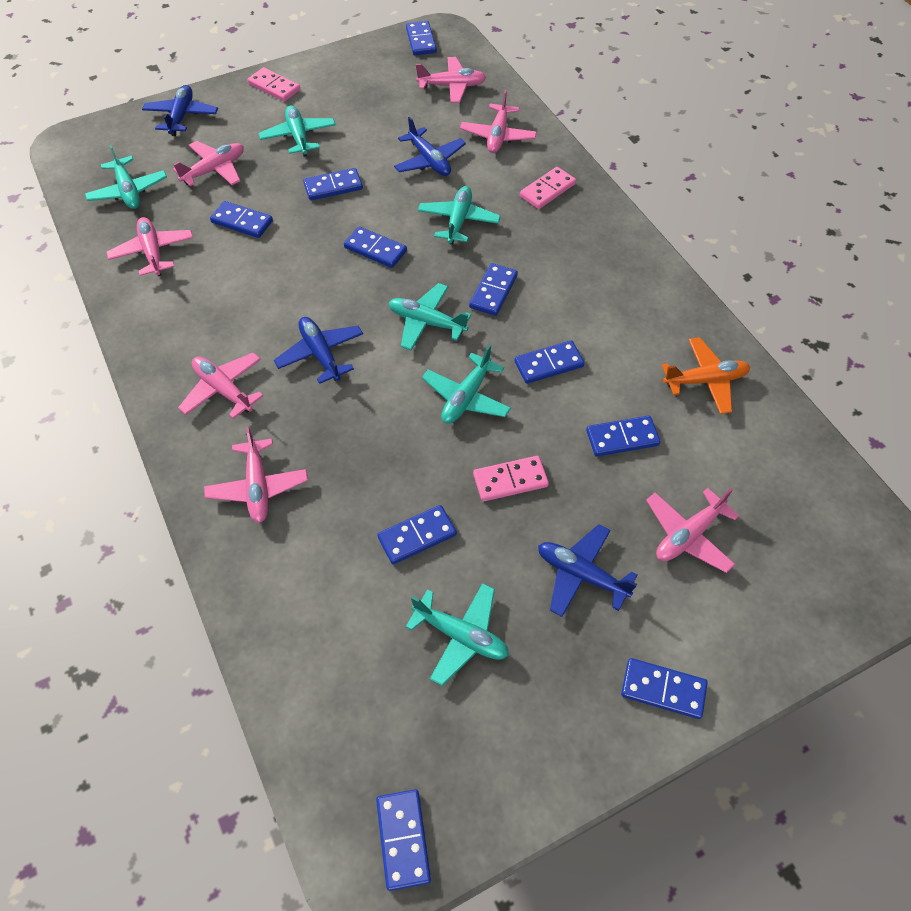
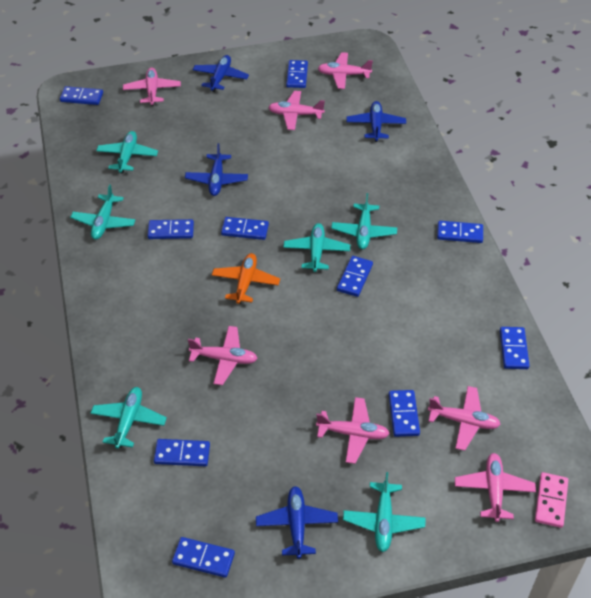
pink domino: [248,67,300,102] [473,456,549,501] [520,167,576,209] = 3 -> [535,472,568,528] = 1

